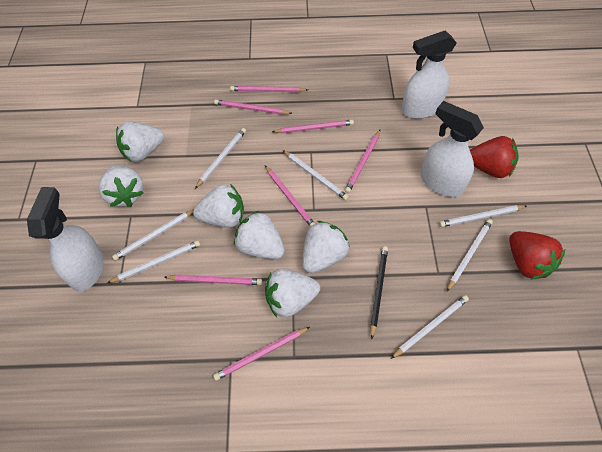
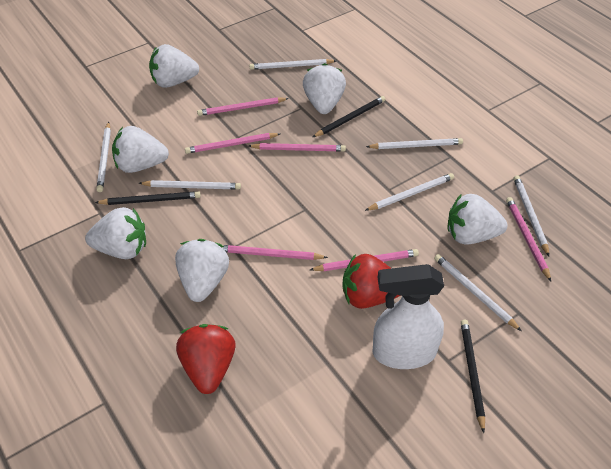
black pencil: [370,246,388,339] = 1 -> [95,191,201,205] [313,96,385,137] [461,320,485,433] = 3
pink pencil: [164,274,262,285] [213,327,310,381] [214,99,293,115] [230,86,308,92] [265,165,315,226] [272,120,354,133] [345,130,380,193] = 7 -> [185,133,280,154] [197,97,289,116] [222,245,328,260] [249,143,346,152] [310,249,419,271] [506,197,551,281] = 6
white spray bottle: [27,187,104,292] [402,30,457,119] [421,101,484,197] = 3 -> [372,264,444,369] = 1

